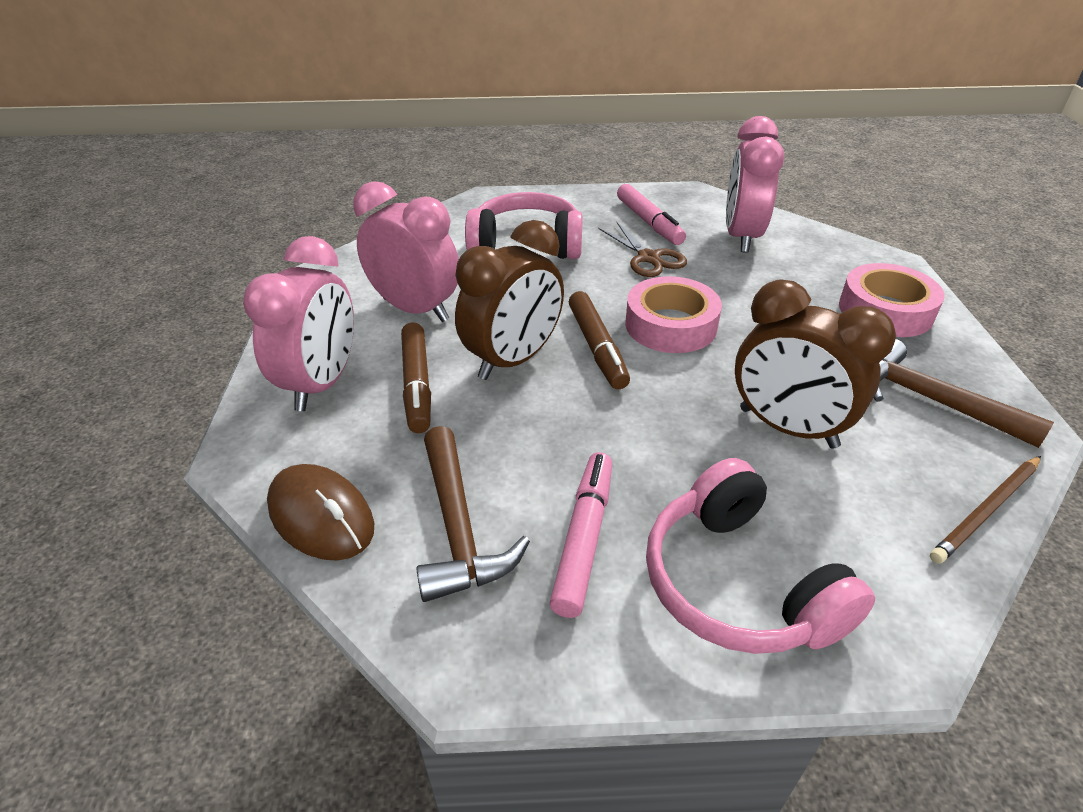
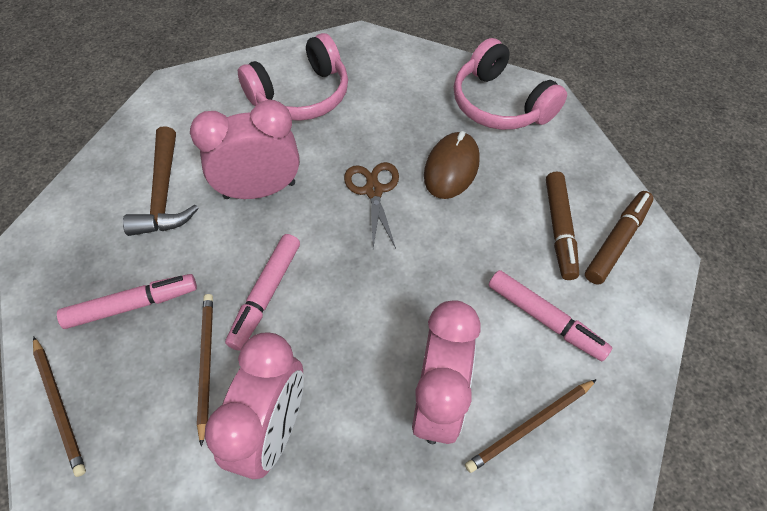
brown clock: [455,220,564,380] [735,279,896,449] = 2 -> none = 0
brown hammer: [416,426,530,602] [874,339,1054,448] = 2 -> [123,126,199,236] = 1
brown pencil: [930,456,1041,564] = 1 -> [33,336,86,477] [197,294,213,447] [465,379,597,473] = 3
pink marker: [550,452,612,618] [617,184,686,245] = 2 -> [57,274,197,329] [225,234,300,351] [489,270,612,362] = 3
pink tape: [625,276,722,353] [839,263,945,337] = 2 -> none = 0

